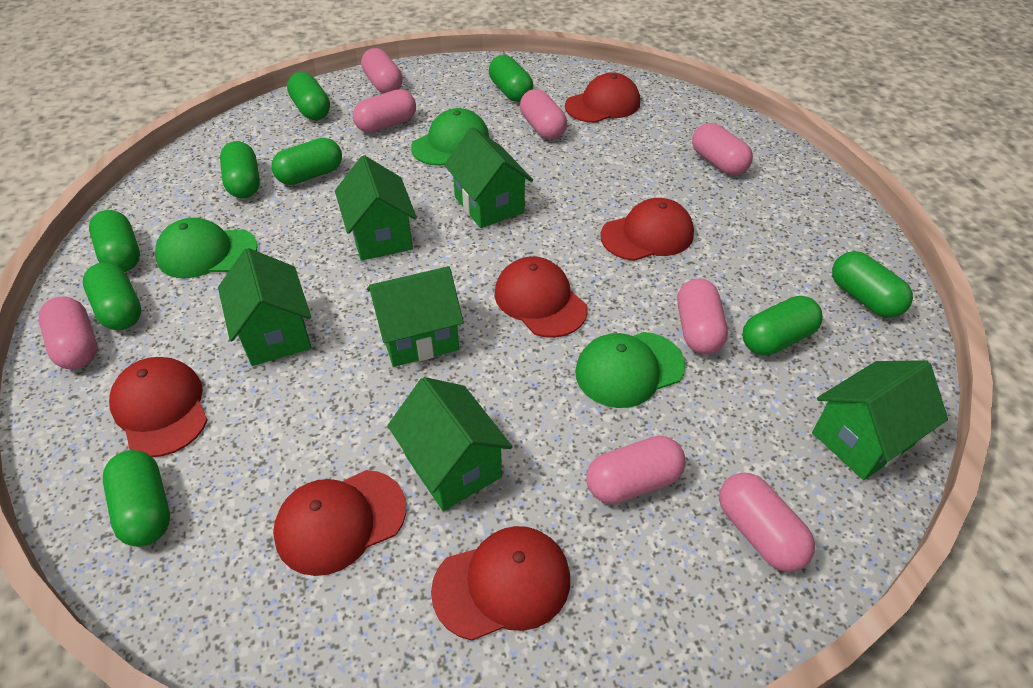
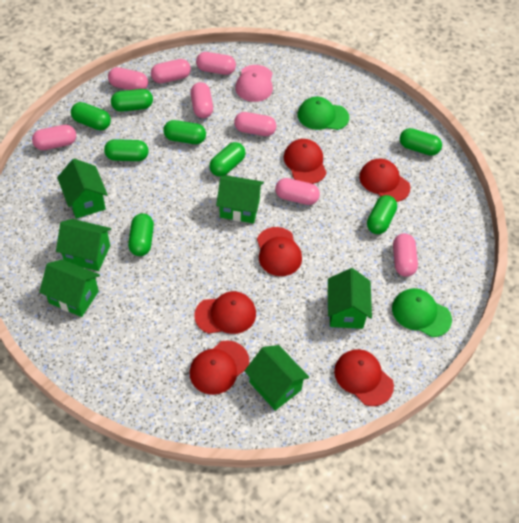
green cap: [155,218,258,278] [411,108,489,166] [575,332,685,408] = 3 -> [298,97,349,130] [392,288,452,337] = 2
green capsule: [83,262,141,330] [89,210,140,272] [103,450,170,547] [220,141,260,198] [271,138,342,185] [287,72,330,120] [489,55,533,102] [743,296,823,356] [832,251,913,318] = 9 -> [71,102,111,130] [104,139,149,161] [111,89,153,112] [128,213,154,256] [163,120,206,144] [209,142,246,177] [367,195,397,234] [400,128,442,156] = 8
pink cap: none = 0 -> [235,65,273,102] = 1

